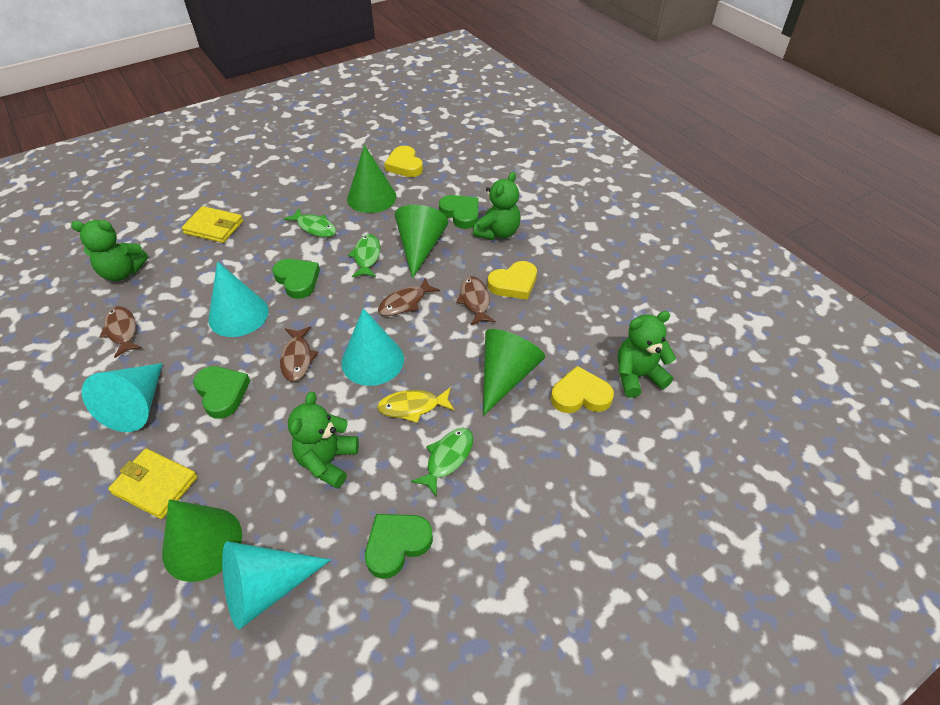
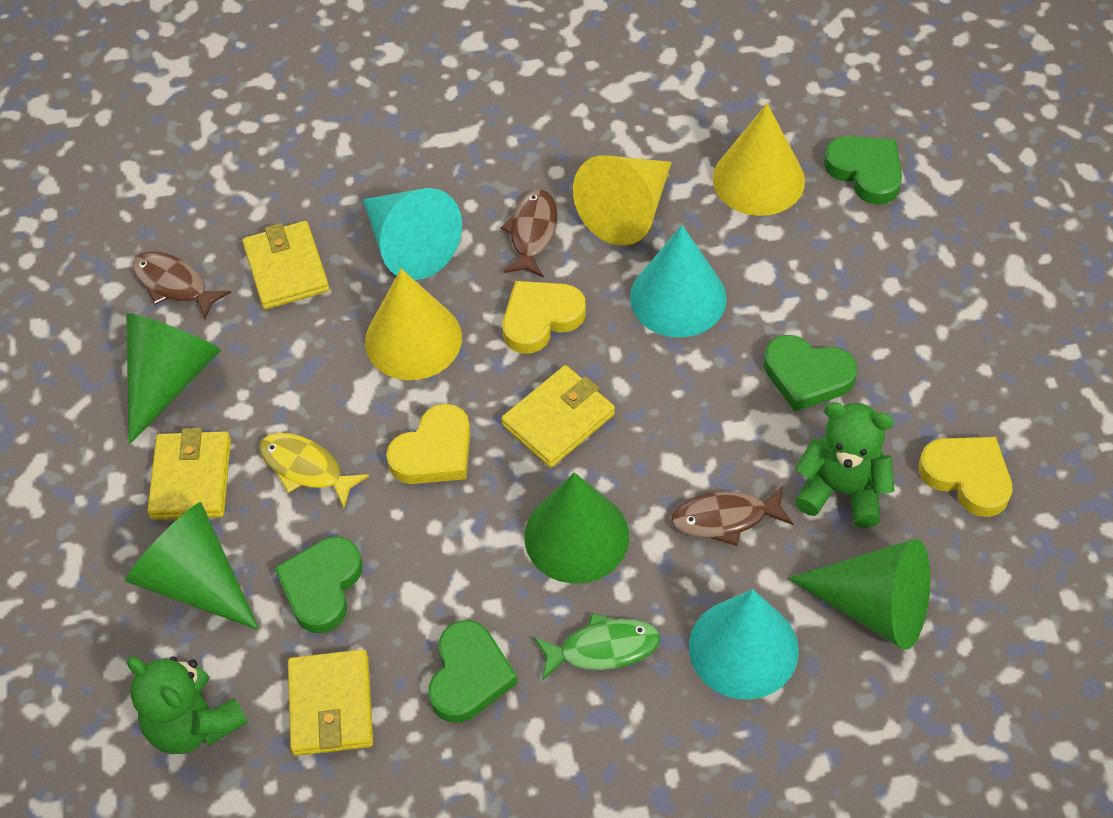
brown fish: [99,306,142,358] [280,326,318,381] [378,278,440,316] [456,276,495,326] = 4 -> [132,251,231,320] [500,190,558,278] [671,486,793,546] = 3
green fish: [283,208,336,237] [348,234,380,277] [411,428,473,497] = 3 -> [534,613,660,681] = 1
green teddy bear: [71,220,148,281] [288,392,359,489] [473,172,520,240] [618,311,676,398] = 4 -> [127,656,248,754] [795,402,894,528] = 2
turquoise cone: [82,363,163,432] [208,262,269,337] [222,541,331,630] [341,308,404,386] = 4 -> [363,188,462,280] [630,225,727,338] [689,589,799,699] = 3
yellow cone: none = 0 -> [365,269,462,380] [573,155,672,246] [713,103,805,216] = 3
yellow wallet: [108,448,198,519] [181,206,243,243] = 2 -> [147,428,231,520] [242,221,329,309] [288,649,373,756] [501,365,615,467] = 4

